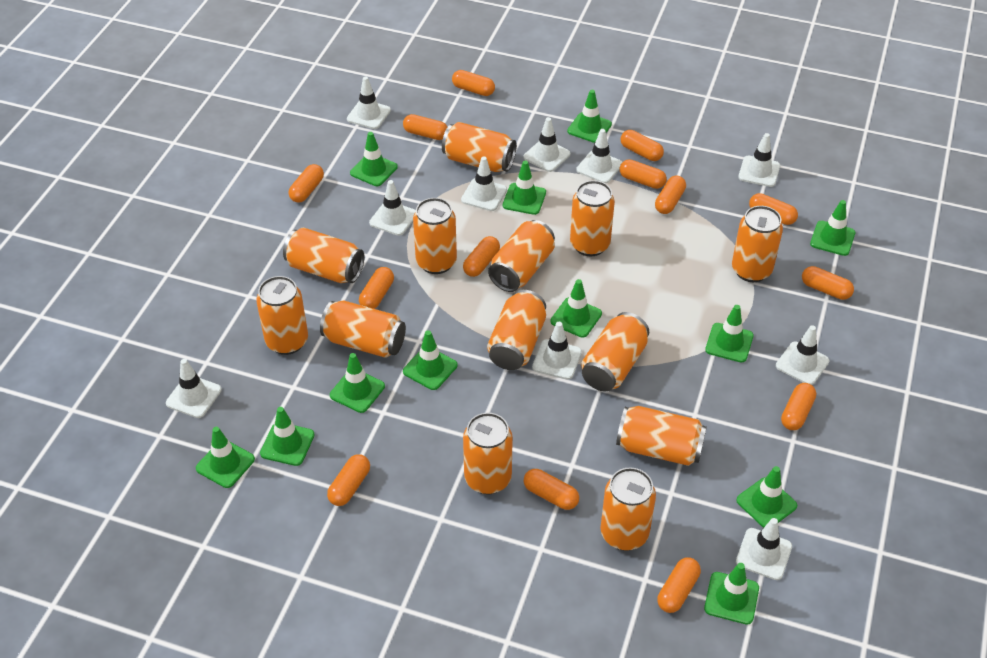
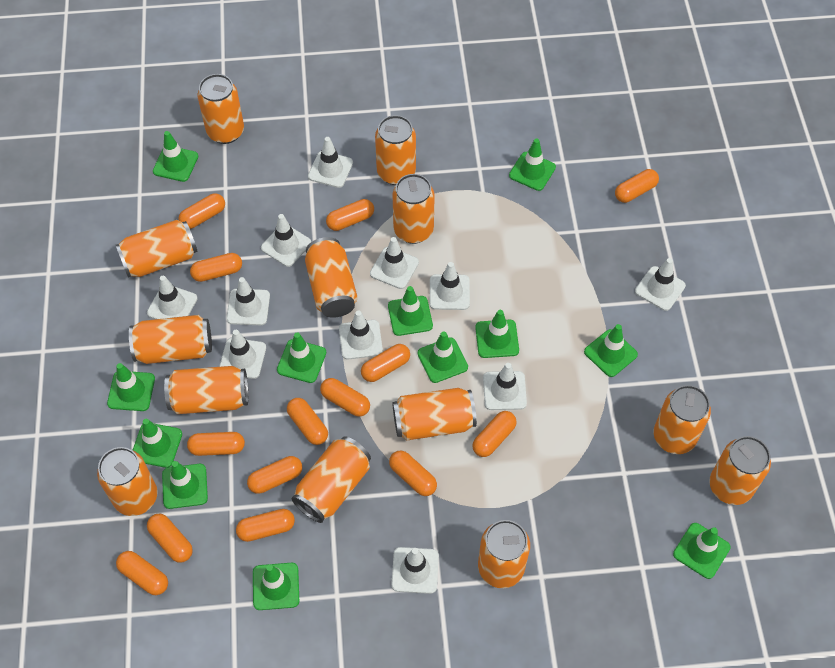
white traffic cone: [166,359,222,418] [347,76,391,129] [369,180,416,236] [461,156,507,211] [524,117,570,172] [532,322,582,380] [576,129,622,183] [736,518,792,580] [738,133,780,187] [776,325,830,385] = 10 -> [147,276,198,319] [219,330,266,379] [226,277,270,325] [261,214,311,267] [308,137,353,188] [339,310,383,360] [370,237,419,289] [391,547,439,594] [429,262,470,310] [483,363,527,410] [635,258,686,311] = 11

